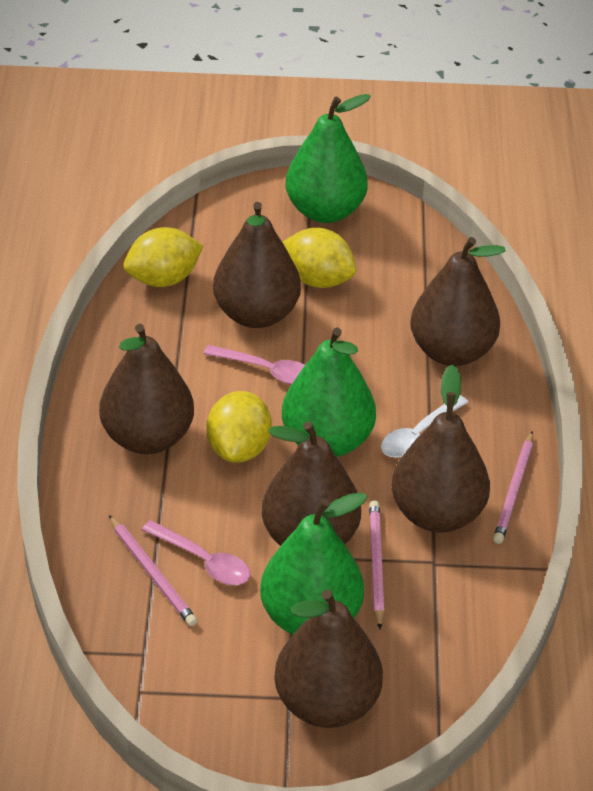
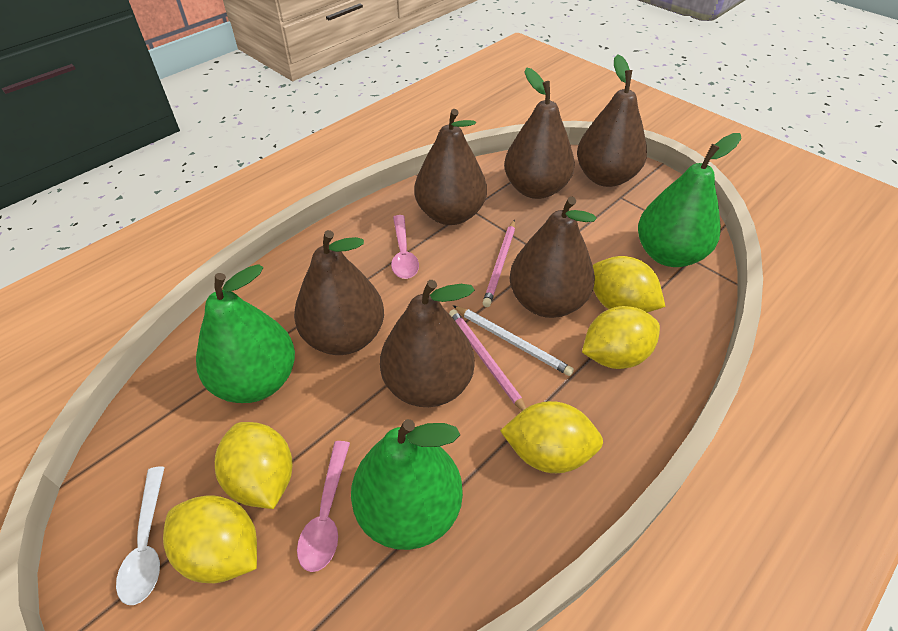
pink pencil: [109,515,197,626] [369,500,385,629] [493,431,533,544] = 3 -> [449,309,526,411] [483,219,515,307] = 2
white pencil: none = 0 -> [453,305,574,376] = 1
yellow lemon: [123,227,203,287] [207,391,272,463] [282,228,356,288] = 3 -> [163,495,257,583] [215,422,292,509] [500,401,603,473] [582,306,660,369] [593,256,665,313] = 5

